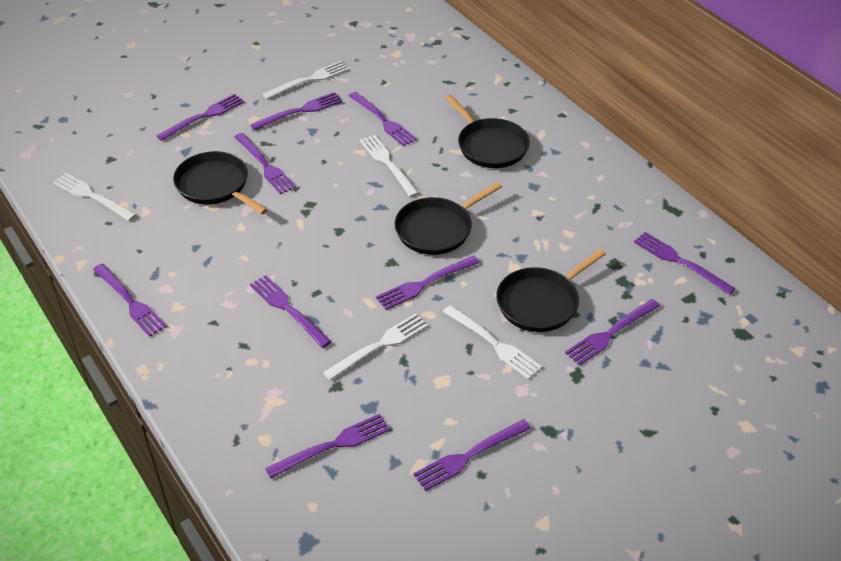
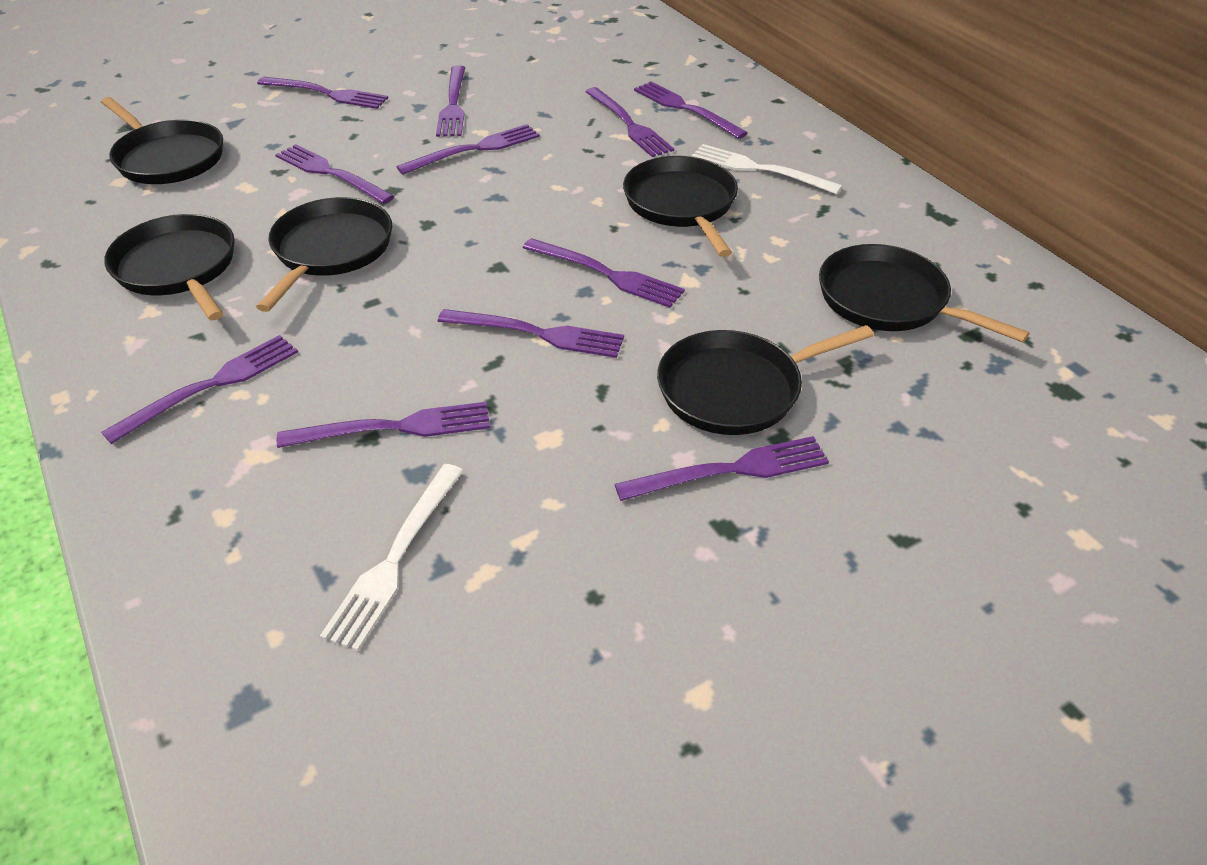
black pan: [173,151,268,214] [395,182,502,255] [445,94,530,168] [496,249,606,332] = 4 -> [101,97,223,184] [104,214,235,320] [256,197,392,312] [623,156,738,257] [657,325,874,435] [819,244,1030,342] = 6
white fork: [53,173,136,221] [263,61,349,99] [323,313,428,380] [360,134,419,197] [443,305,542,379] = 5 -> [320,464,463,651] [692,144,842,195] = 2

